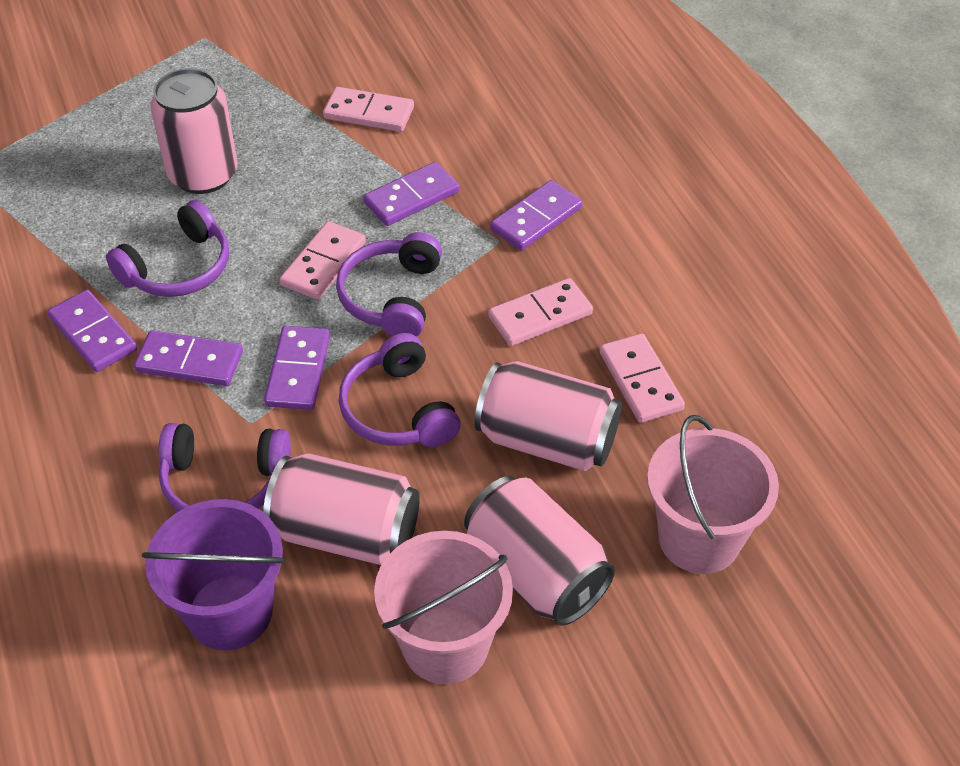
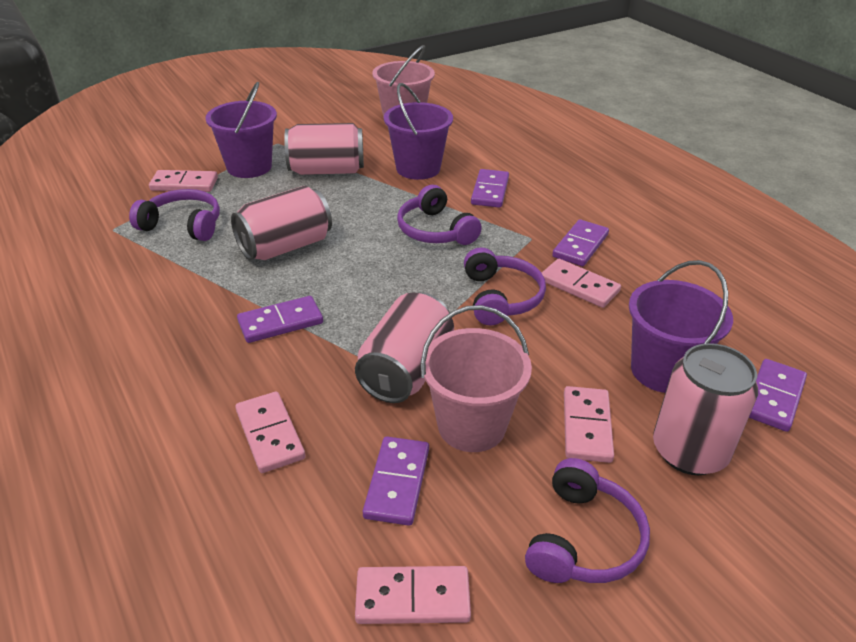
pink domino: [280,221,366,300] [323,87,414,132] [488,278,593,346] [600,333,685,423] = 4 -> [149,170,218,192] [235,392,305,473] [355,566,471,624] [542,259,621,308] [564,386,614,463] = 5
purple bucket: [142,499,285,650] = 1 -> [206,82,277,178] [384,83,453,180] [629,260,733,393] = 3

